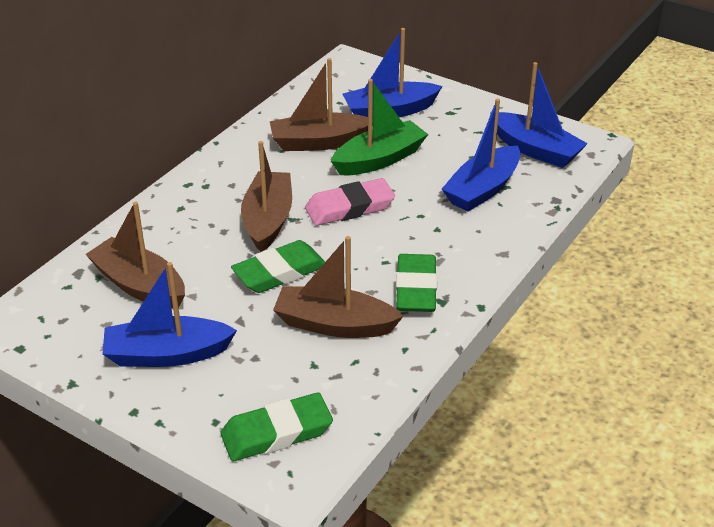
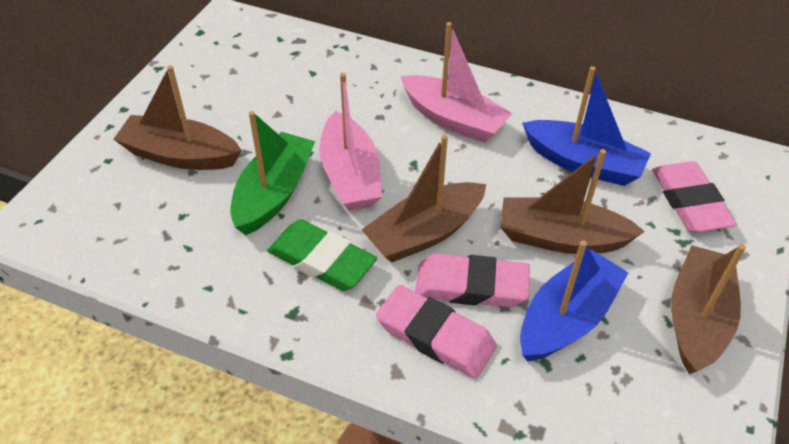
blue boat: [103,262,237,367] [343,28,442,119] [442,99,520,212] [490,62,588,168] = 4 -> [520,240,629,361] [522,66,651,186] = 2
green eraser: [220,393,333,461] [231,240,325,293] [396,254,437,312] = 3 -> [267,220,377,291] = 1
pink boat: none = 0 -> [319,73,382,211] [400,22,512,143] = 2
pink eraser: [305,178,395,226] = 1 -> [376,285,497,379] [415,254,530,307] [652,161,737,233] = 3

